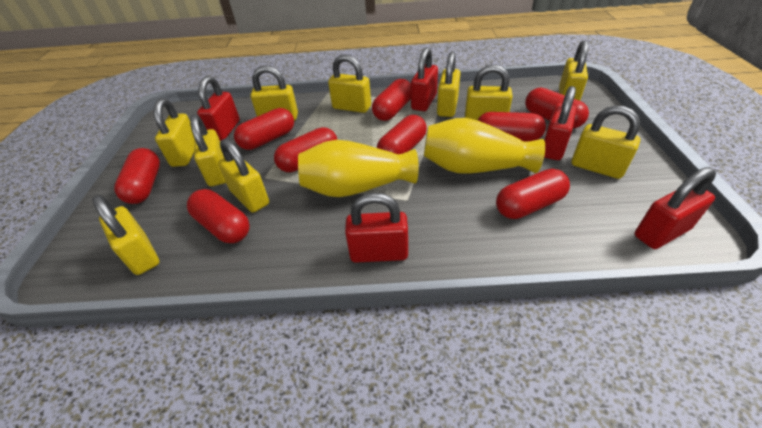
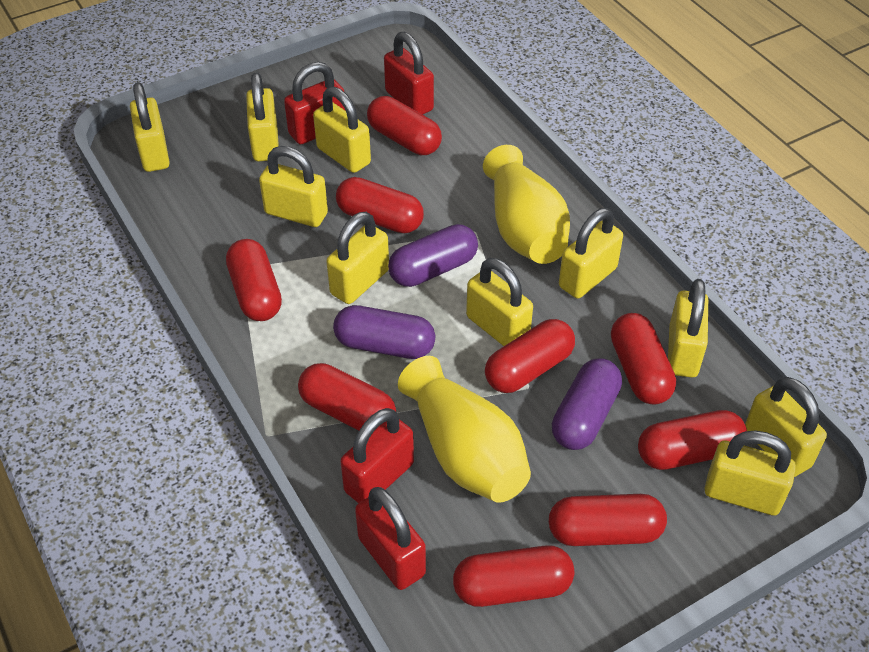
purple capsule: none = 0 -> [333,305,435,359] [388,224,478,287] [552,358,622,450] = 3
red padlock: [197,76,240,141] [345,193,408,263] [411,47,438,111] [544,86,576,160] [634,167,716,249] = 5 -> [284,62,346,144] [340,408,414,503] [355,487,426,590] [384,32,434,115] = 4

